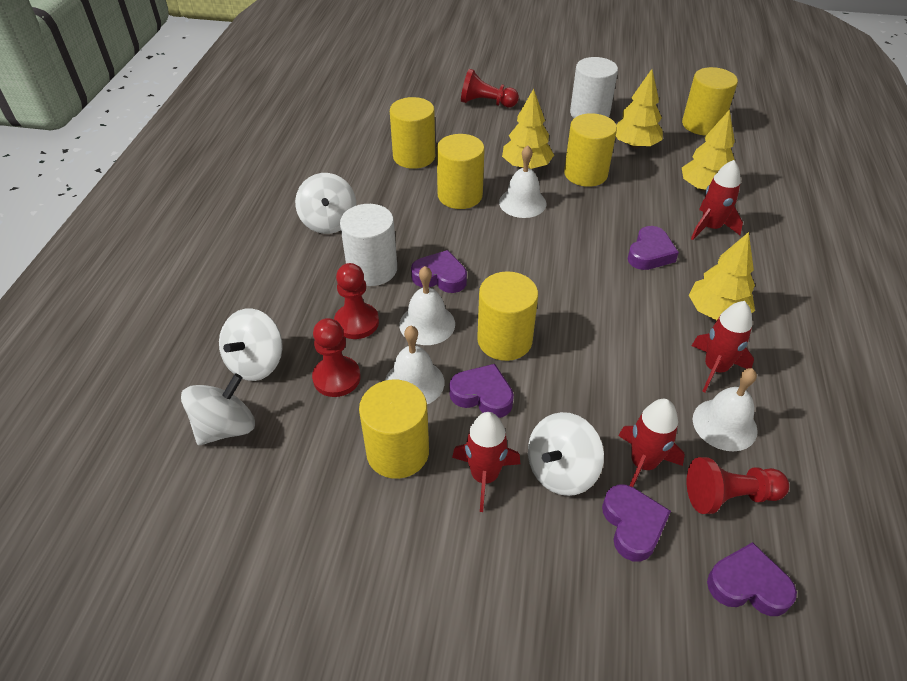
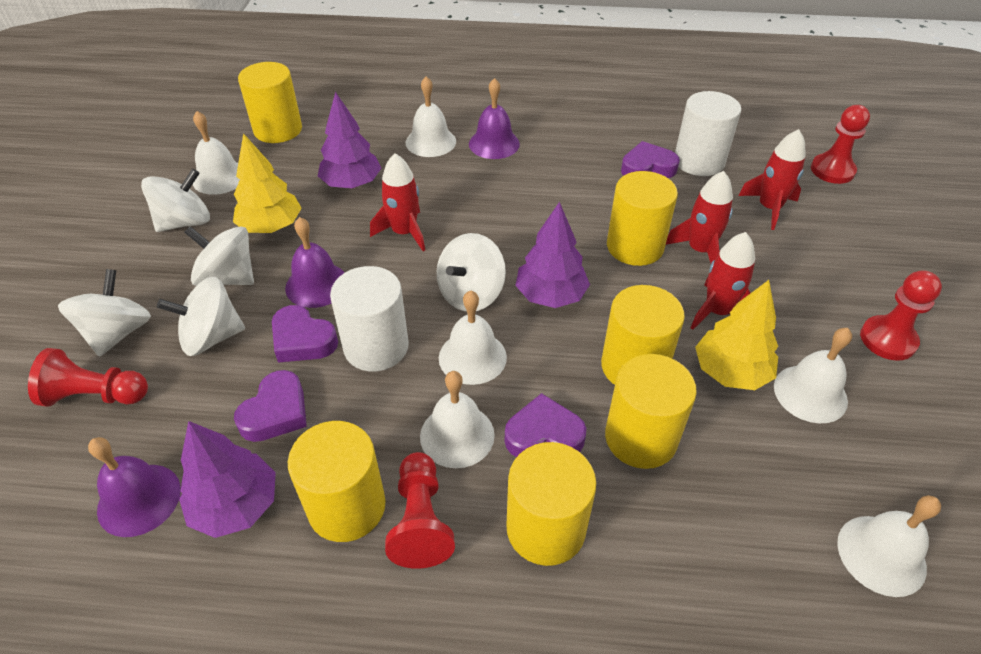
purple bell: none = 0 -> [88,437,181,537] [285,217,345,308] [469,78,520,159] = 3
purple heart: [411,250,467,293] [449,364,514,418] [602,485,671,561] [628,226,679,270] [707,542,797,616] = 5 -> [234,370,307,442] [272,305,338,363] [505,393,586,457] [621,141,680,178] = 4
purple tree: none = 0 -> [179,421,276,538] [318,92,381,189] [515,202,590,308] = 3
white bell: [385,326,444,404] [399,266,455,345] [499,146,546,218] [693,368,758,451] = 4 -> [193,111,240,195] [406,76,456,157] [420,371,495,468] [439,290,507,385] [774,328,852,423] [837,495,941,597] = 6
white spinning top: [181,374,255,445] [219,308,283,381] [295,173,356,234] [528,412,604,496] = 4 -> [58,269,151,357] [141,169,210,232] [157,277,245,356] [184,226,254,286] [436,233,506,311] = 5
yellow tree: [502,89,554,169] [616,69,663,149] [682,109,735,192] [689,232,755,321] = 4 -> [233,133,302,233] [695,280,778,390] = 2

